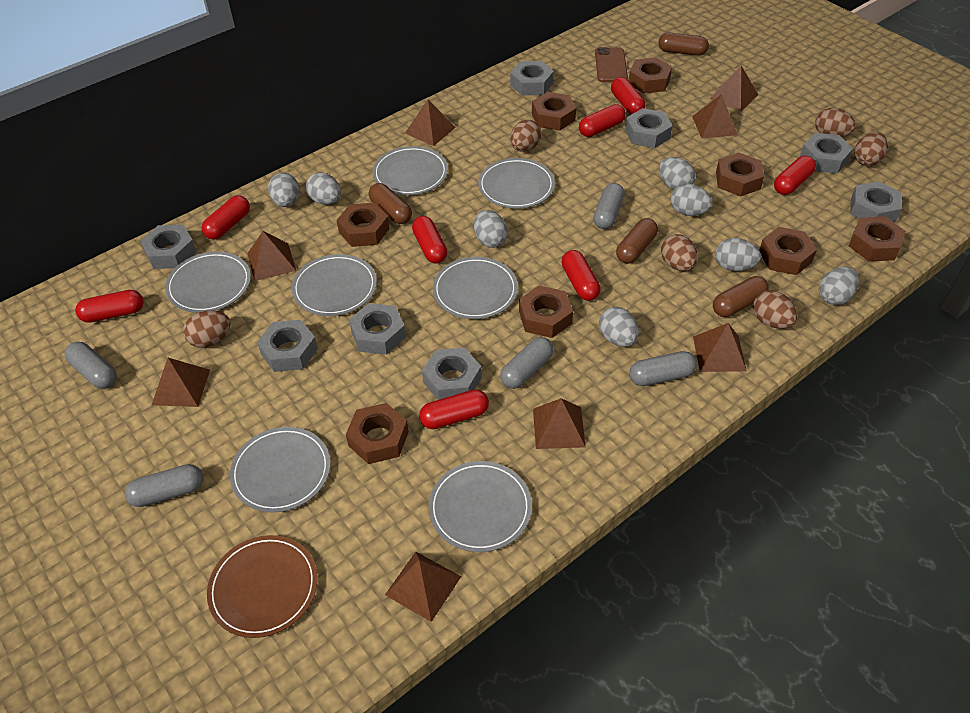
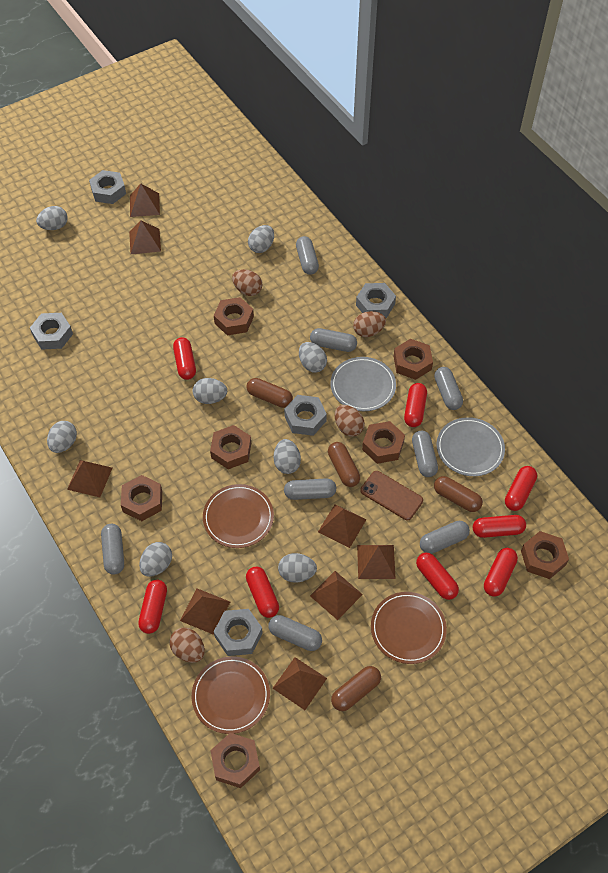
brown egg: [183,311,231,348] [510,120,541,152] [661,234,698,271] [753,290,797,329] [815,108,856,137] [854,132,888,166] = 6 -> [169,628,205,663] [232,269,262,296] [335,405,365,437] [353,311,386,337] = 4
brown nut: [337,202,389,247] [346,403,409,464] [519,285,573,338] [532,92,576,131] [629,57,672,94] [716,153,764,197] [759,227,817,275] [849,216,906,261] = 8 -> [121,475,162,521] [210,425,251,469] [210,733,260,788] [214,297,254,335] [362,421,405,464] [394,339,433,380] [521,531,569,579] = 7
brown plate: [207,535,318,638] = 1 -> [192,656,270,734] [203,484,274,548] [371,592,447,664] = 3
grey capsule: [65,342,117,389] [125,464,203,507] [500,337,553,389] [593,183,625,229] [629,351,697,386] = 5 -> [101,524,124,575] [269,615,322,651] [284,478,336,500] [296,236,319,275] [310,328,357,352] [412,431,438,477] [420,521,470,554] [434,367,463,410] = 8
grey nut: [140,225,197,269] [257,320,318,372] [349,303,406,355] [422,348,482,400] [510,61,554,96] [625,108,672,148] [800,133,853,174] [850,181,902,222] = 8 -> [30,313,73,350] [89,170,126,204] [214,609,263,656] [284,395,327,436] [356,283,396,318] = 5
grey plate: [165,251,251,313] [230,427,331,512] [292,254,377,316] [373,146,448,195] [429,461,532,552] [433,257,518,319] [478,158,555,209] = 7 -> [330,357,396,411] [437,417,505,476] = 2

